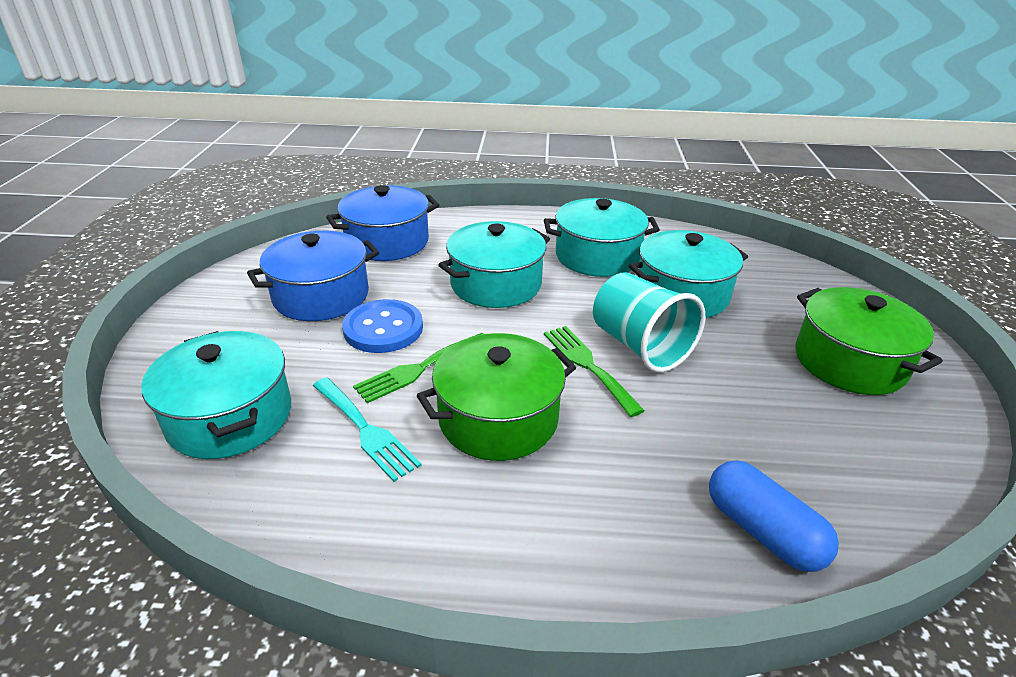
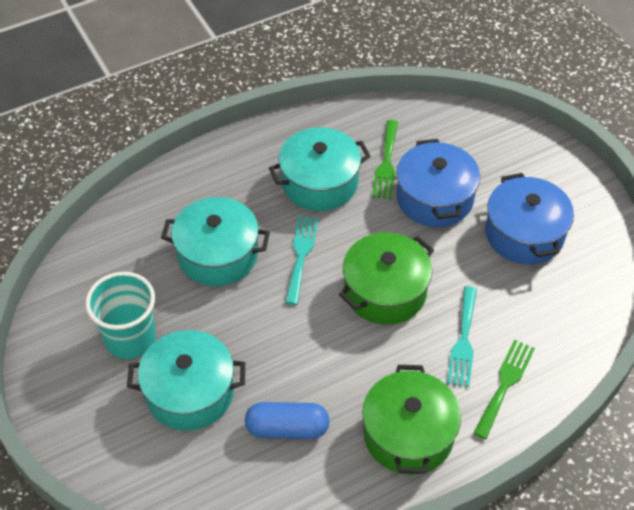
blue button: [342,299,423,353] = 1 -> none = 0
turquoise fork: [313,378,422,482] = 1 -> [285,216,319,305] [447,286,477,387] = 2
turquoise pot: [141,331,291,459] [438,221,550,308] [544,198,660,277] [629,230,748,318] = 4 -> [127,330,245,431] [161,197,270,286] [269,127,371,211] = 3

